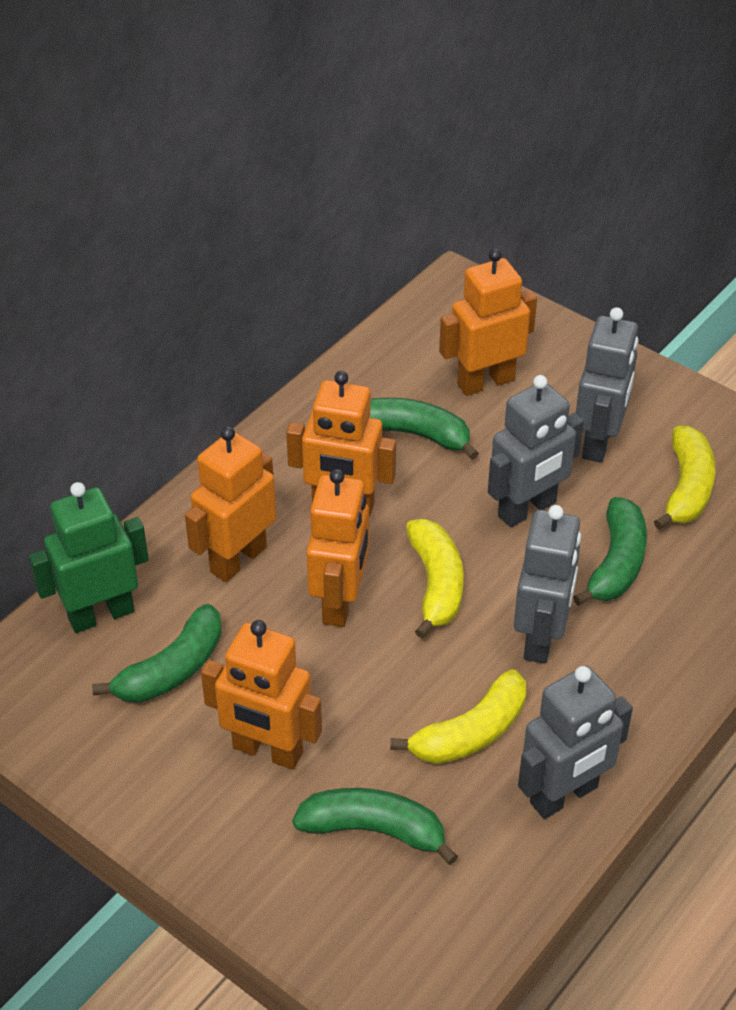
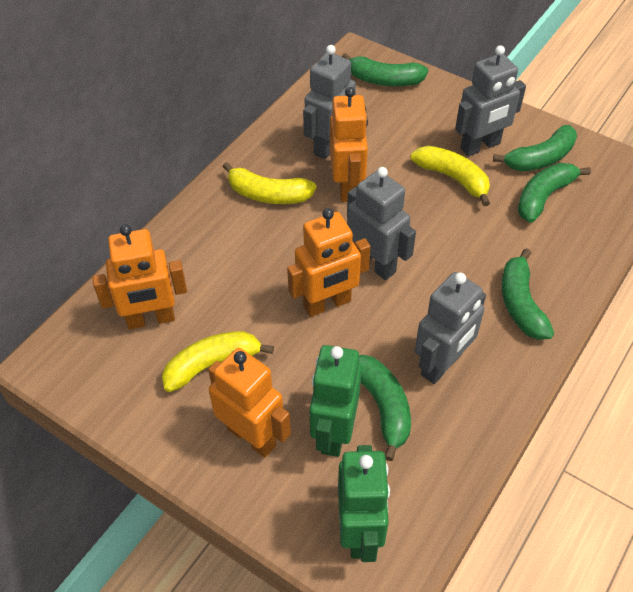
green banana: [92,604,222,703] [292,788,458,865] [369,398,479,460] [573,497,647,606] = 4 -> [342,53,428,86] [359,355,411,461] [493,125,577,171] [501,248,554,340] [518,163,591,223] = 5
green robot: [29,482,149,633] = 1 -> [310,345,362,457] [338,445,390,562] = 2
orange robot: [185,426,276,582] [201,620,322,770] [286,371,396,517] [306,469,369,627] [439,248,537,396] = 5 -> [93,224,187,329] [208,348,291,458] [287,208,371,317] [330,87,368,202] = 4

